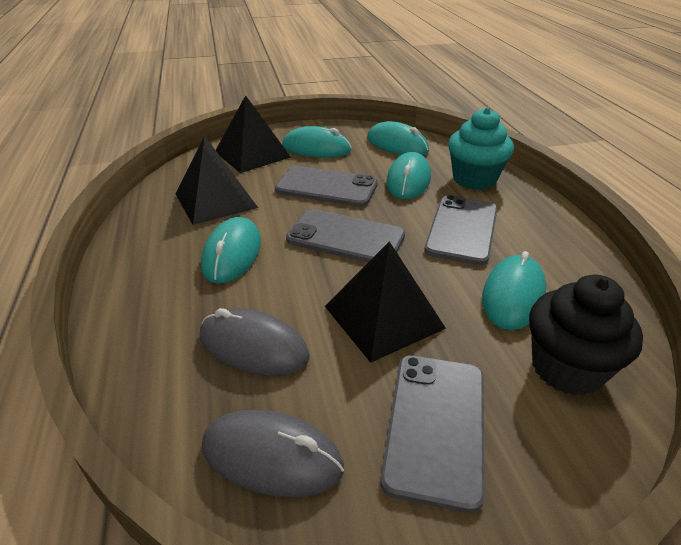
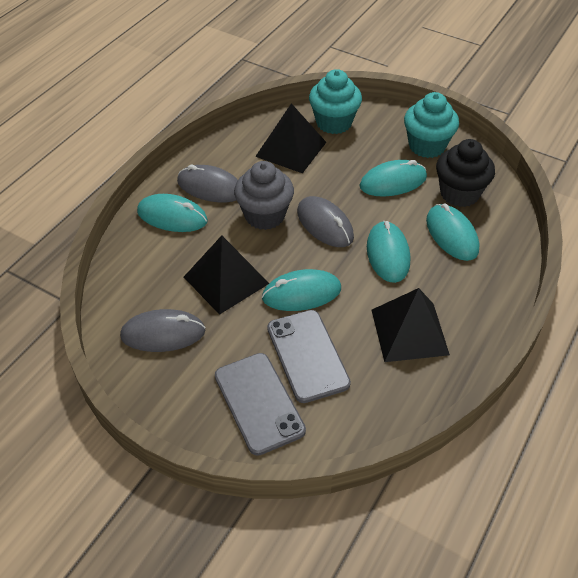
grey cupcake: none = 0 -> [234,161,294,230] = 1
grey mouse: [200,308,310,376] [202,410,344,497] = 2 -> [120,309,206,352] [177,165,238,203] [297,196,354,247] = 3
grey phone: [275,166,378,207] [286,209,405,263] [381,355,485,513] [424,195,498,265] = 4 -> [215,353,306,456] [267,310,351,403] = 2
turquoise cupcake: [448,108,514,190] = 1 -> [309,69,362,134] [404,92,459,158] = 2

